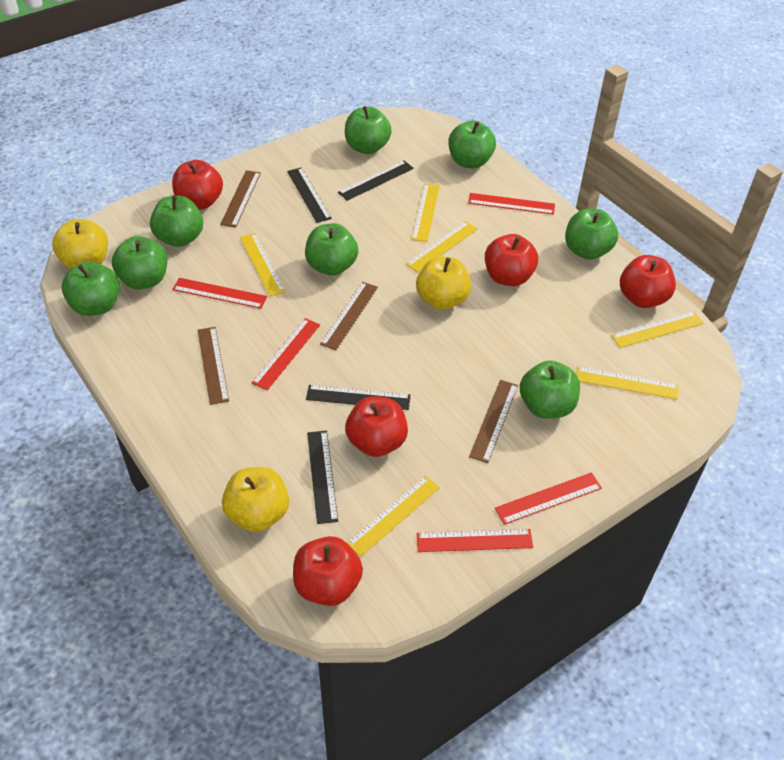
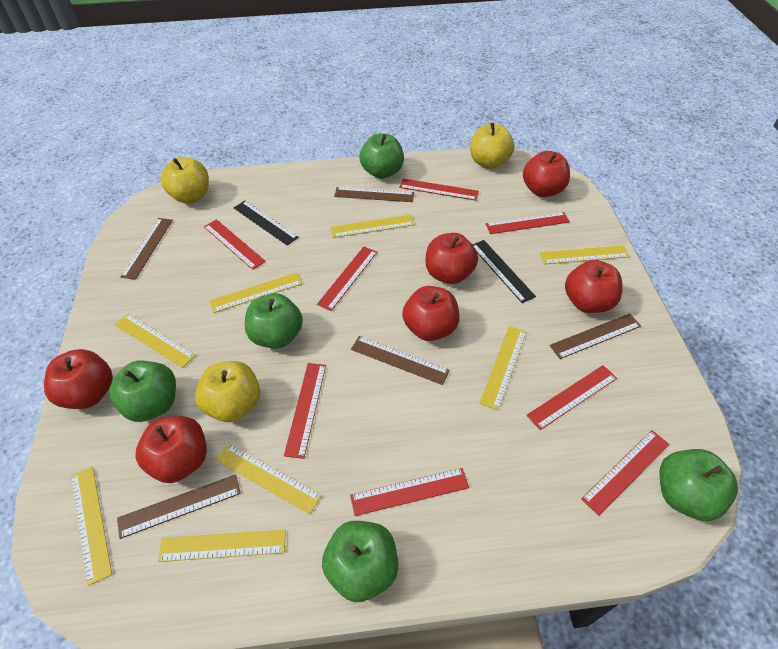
black ruler: [287,167,332,223] [306,385,411,410] [307,431,338,524] [338,161,414,201] = 4 -> [234,201,299,245] [473,240,536,303] = 2
brown ruler: [197,327,229,405] [220,170,261,227] [320,282,378,350] [469,380,518,463] = 4 -> [117,474,241,539] [120,218,173,280] [334,187,414,202] [351,336,450,385] [550,313,641,359] = 5
green apple: [62,261,120,316] [112,236,167,289] [150,195,203,247] [305,223,358,276] [345,106,392,154] [448,121,496,168] [520,360,580,419] [565,209,618,260] = 8 -> [109,361,176,422] [245,293,303,349] [322,521,398,602] [360,134,404,179] [659,449,738,521] = 5
red apple: [172,160,223,210] [293,536,363,606] [345,396,408,457] [485,234,538,286] [620,255,676,308] = 5 -> [44,349,113,409] [135,416,207,483] [402,286,459,341] [426,233,478,284] [523,151,570,197] [565,260,623,313] = 6
red ruler: [172,278,267,309] [252,318,320,390] [416,529,533,552] [468,193,555,215] [495,472,602,525] = 5 -> [204,219,266,270] [284,363,326,459] [317,247,377,311] [350,468,469,516] [399,178,479,201] [486,212,570,234] [526,365,617,430] [581,430,670,516] = 8
yellow ruler: [240,233,286,296] [346,475,440,557] [406,221,478,272] [411,184,440,242] [576,367,679,399] [611,311,703,348] = 6 -> [71,467,112,586] [115,314,196,368] [158,529,286,562] [209,273,302,313] [216,443,322,514] [331,215,415,238] [479,326,526,410] [540,245,630,264] = 8

